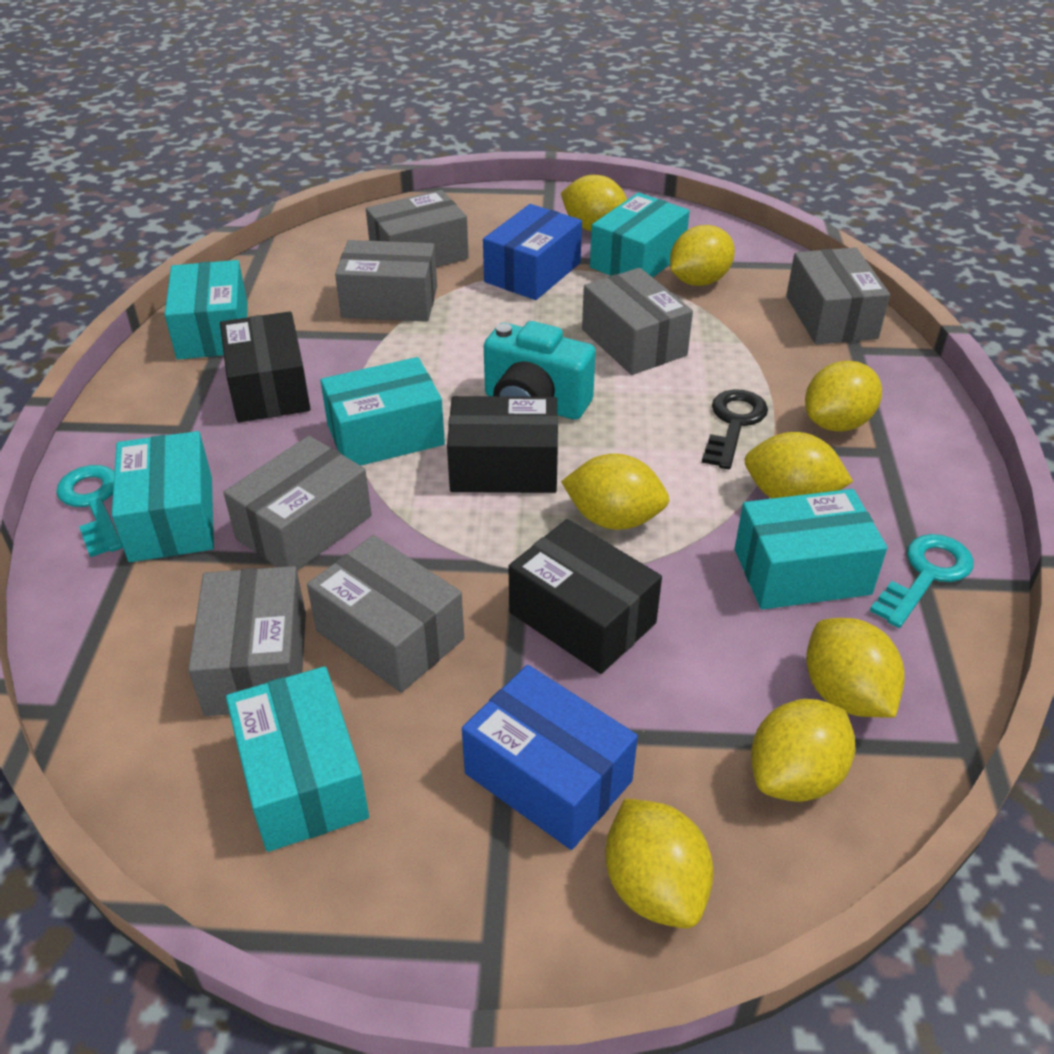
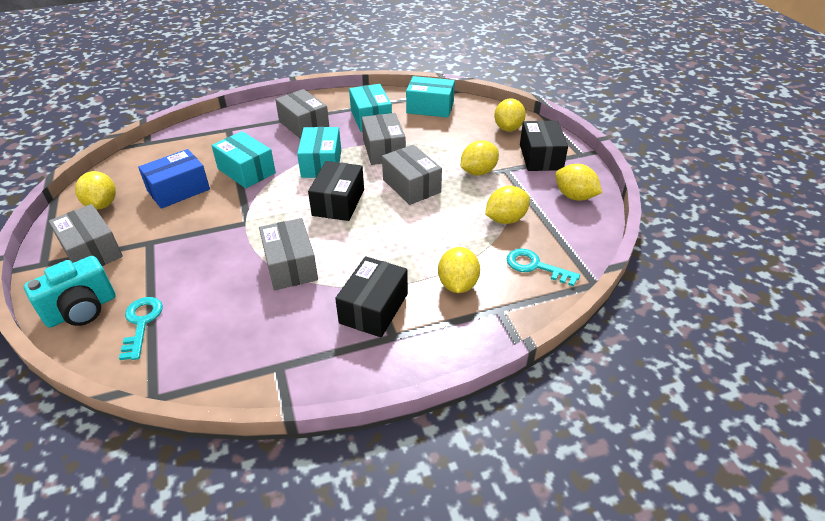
black key: [702,389,768,469] = 1 -> none = 0
blue box: [462,665,638,850] [483,204,582,300] = 2 -> [138,149,210,209] = 1
grey box: [188,566,306,716] [224,436,372,571] [307,535,464,693] [335,240,437,322] [366,190,469,267] [582,268,693,375] [786,247,890,345] = 7 -> [49,204,123,266] [259,218,318,290] [275,89,329,139] [362,113,406,165] [382,145,442,205] = 5
turquoise box: [112,431,214,562] [165,260,248,359] [226,666,369,852] [320,357,445,466] [590,193,690,278] [735,489,887,609] = 6 -> [211,131,276,188] [297,127,341,178] [349,84,392,132] [406,76,455,117] = 4
yellow lemon: [561,175,627,231] [561,454,669,530] [605,799,714,928] [670,225,735,286] [744,432,853,499] [751,699,856,802] [805,361,882,432] [806,618,904,718] = 8 -> [75,171,116,210] [438,247,480,293] [461,140,499,175] [485,186,530,224] [494,98,526,131] [555,164,602,201] = 6

